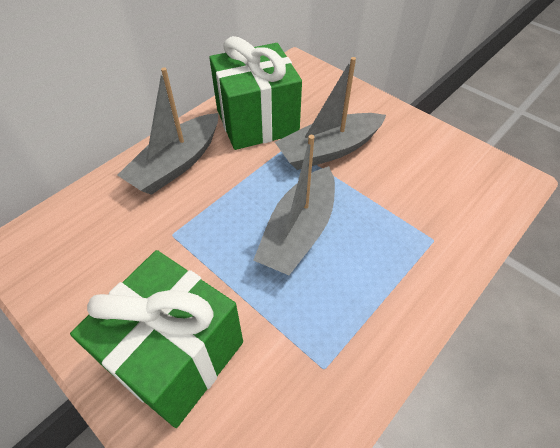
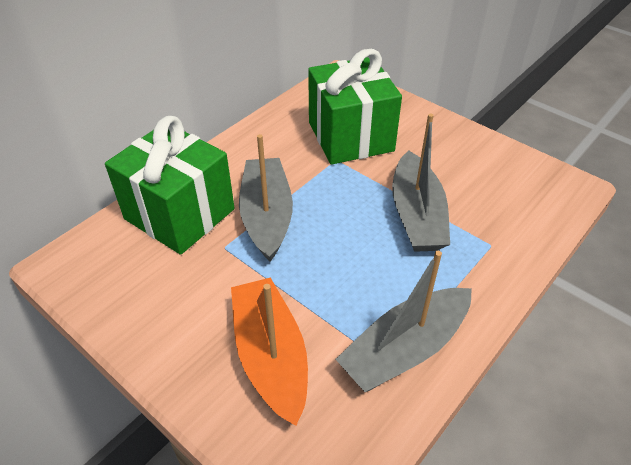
orange boat: none = 0 -> [231,277,308,426] = 1

